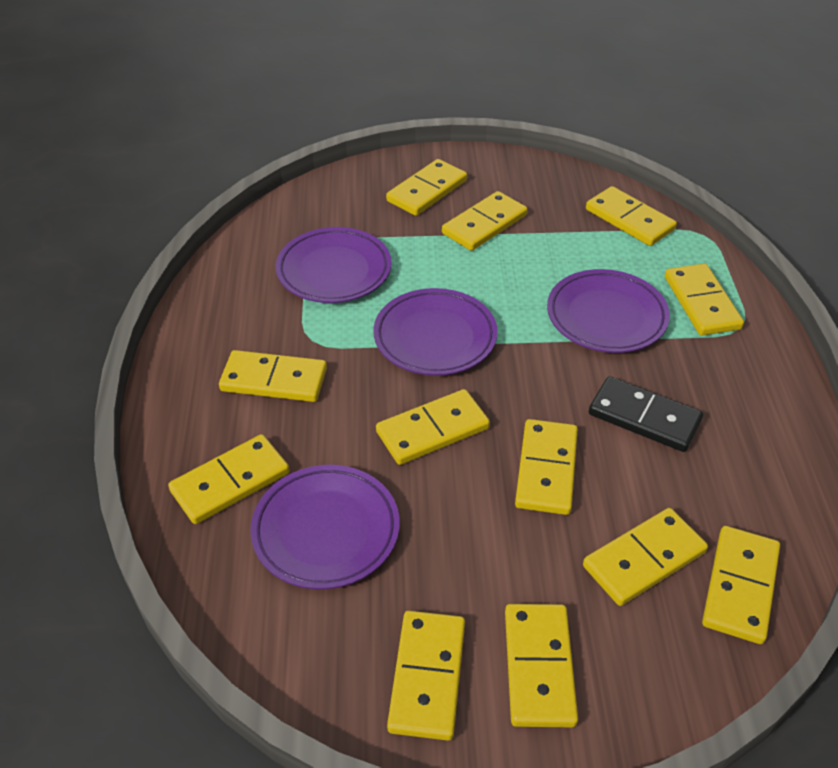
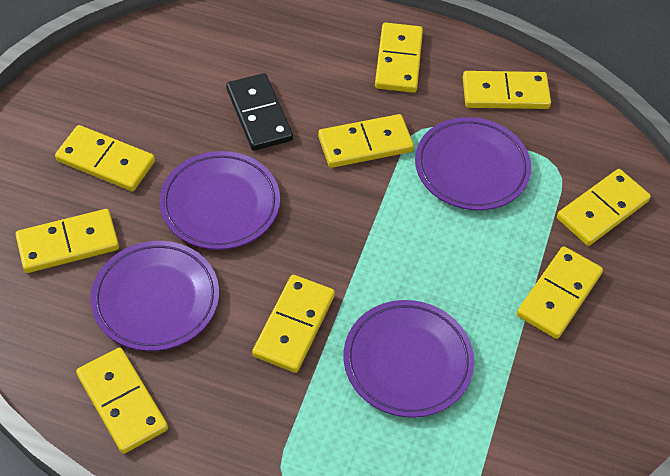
yellow domino: [168,434,290,524] [219,350,327,402] [376,389,490,465] [386,159,467,216] [387,611,465,741] [442,191,528,251] [505,604,578,727] [515,419,578,515] [583,508,708,606] [586,186,677,246] [665,264,744,336] [702,526,780,644] = 12 -> [16,209,119,273] [55,125,155,191] [76,348,168,454] [252,275,335,373] [318,114,414,168] [375,23,423,93] [463,71,551,109] [517,246,603,339] [557,169,651,246] = 9

